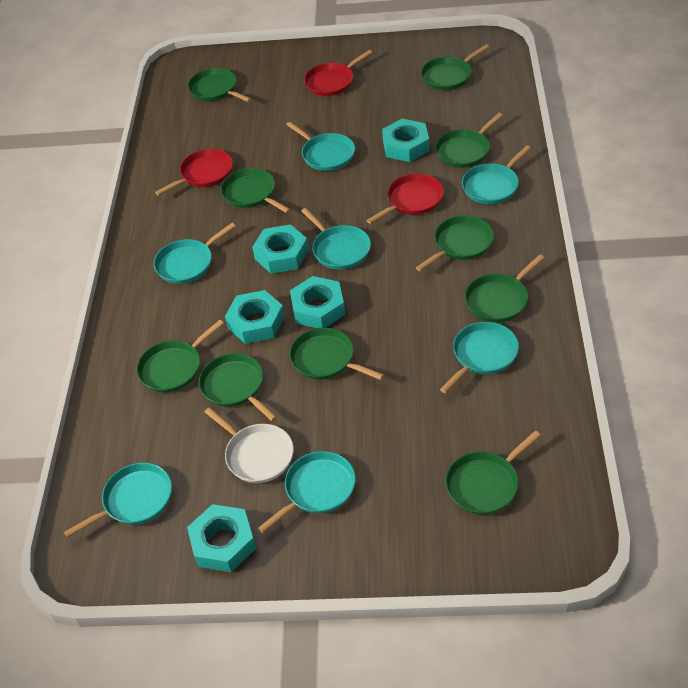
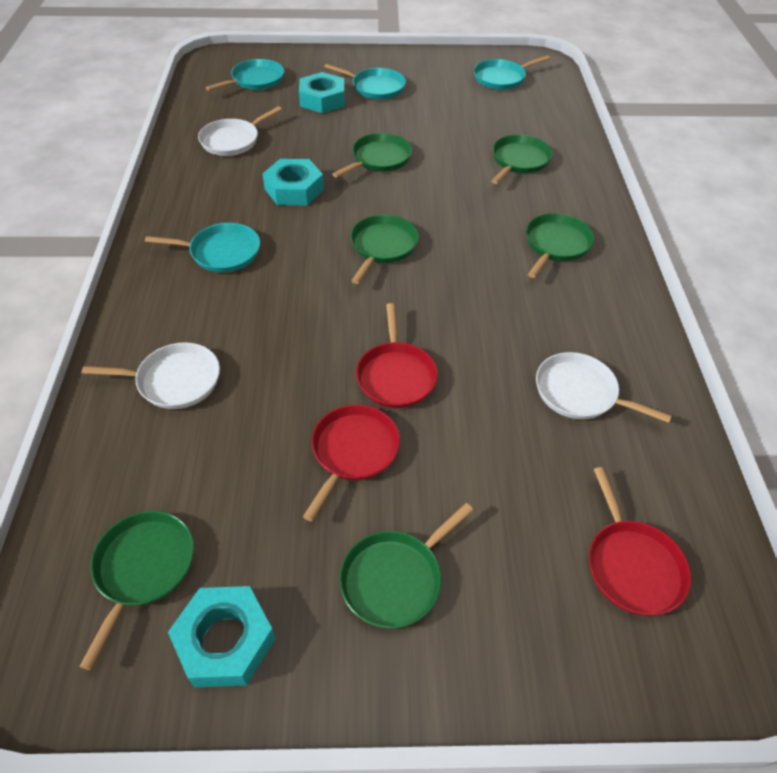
green pan: [136,320,224,393] [188,68,251,102] [198,353,277,421] [220,168,291,213] [289,328,384,380] [416,215,494,271] [421,44,489,90] [435,113,503,168] [445,430,541,515] [465,254,544,323] = 10 -> [79,511,194,670] [332,133,412,178] [339,503,473,628] [350,215,419,284] [491,135,553,184] [526,213,594,278] = 6
turquoise nut: [187,504,256,572] [225,290,285,344] [252,224,309,274] [290,276,345,328] [382,119,430,162] = 5 -> [168,586,275,688] [262,159,324,205] [299,72,345,113] = 3
turquoise pan: [64,463,172,538] [154,223,236,284] [258,451,356,533] [286,122,355,171] [301,208,371,270] [440,322,519,393] [462,145,531,204] = 7 -> [145,223,260,272] [206,59,284,91] [324,64,406,100] [474,55,550,90] = 4
white pan: [205,407,294,483] = 1 -> [82,342,220,409] [198,106,282,156] [536,352,672,423] = 3

